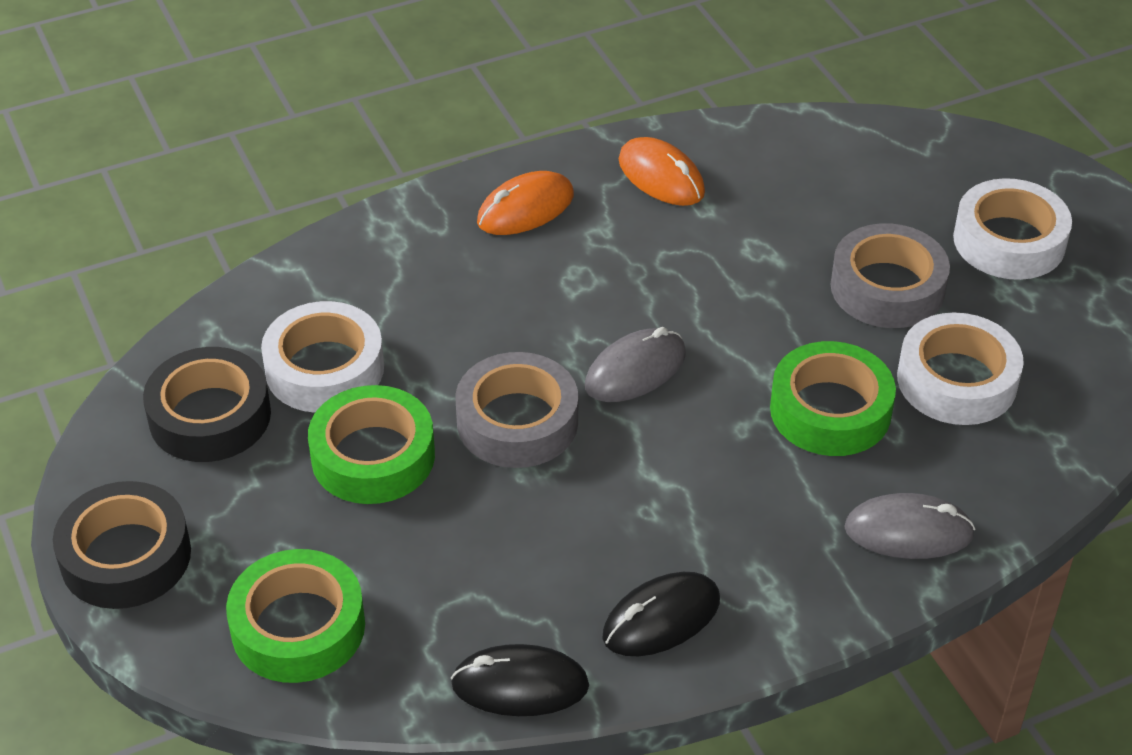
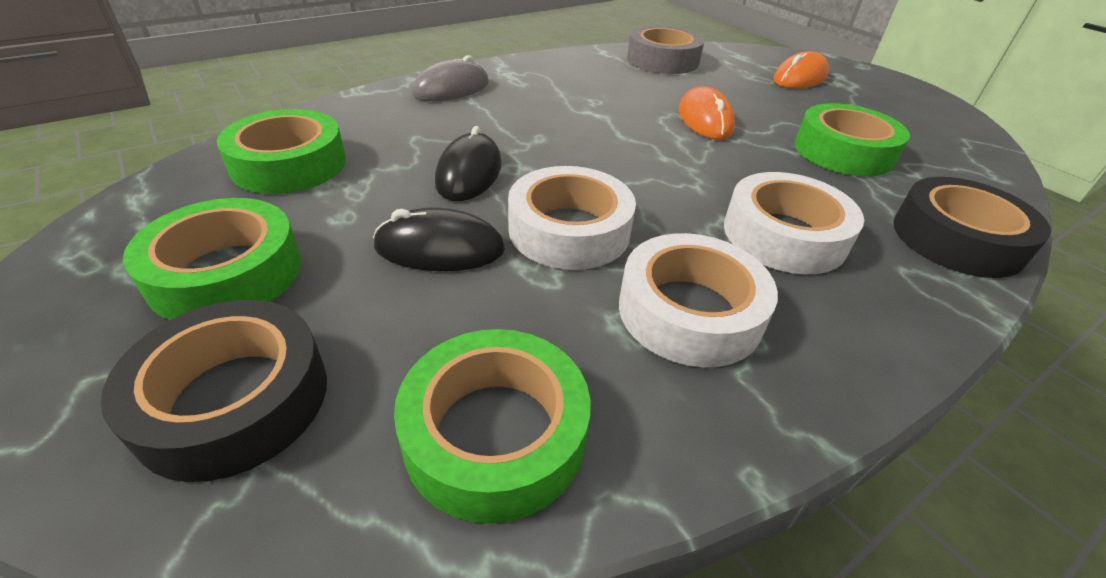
green tape: [226,549,365,683] [308,385,435,504] [770,341,896,456] = 3 -> [123,198,302,320] [217,109,346,194] [394,329,590,524] [795,103,910,176] = 4
grey mouse: [585,327,686,402] [844,493,975,559] = 2 -> [412,55,489,101] = 1
grey tape: [456,352,578,468] [831,223,950,328] = 2 -> [627,25,704,74] = 1

